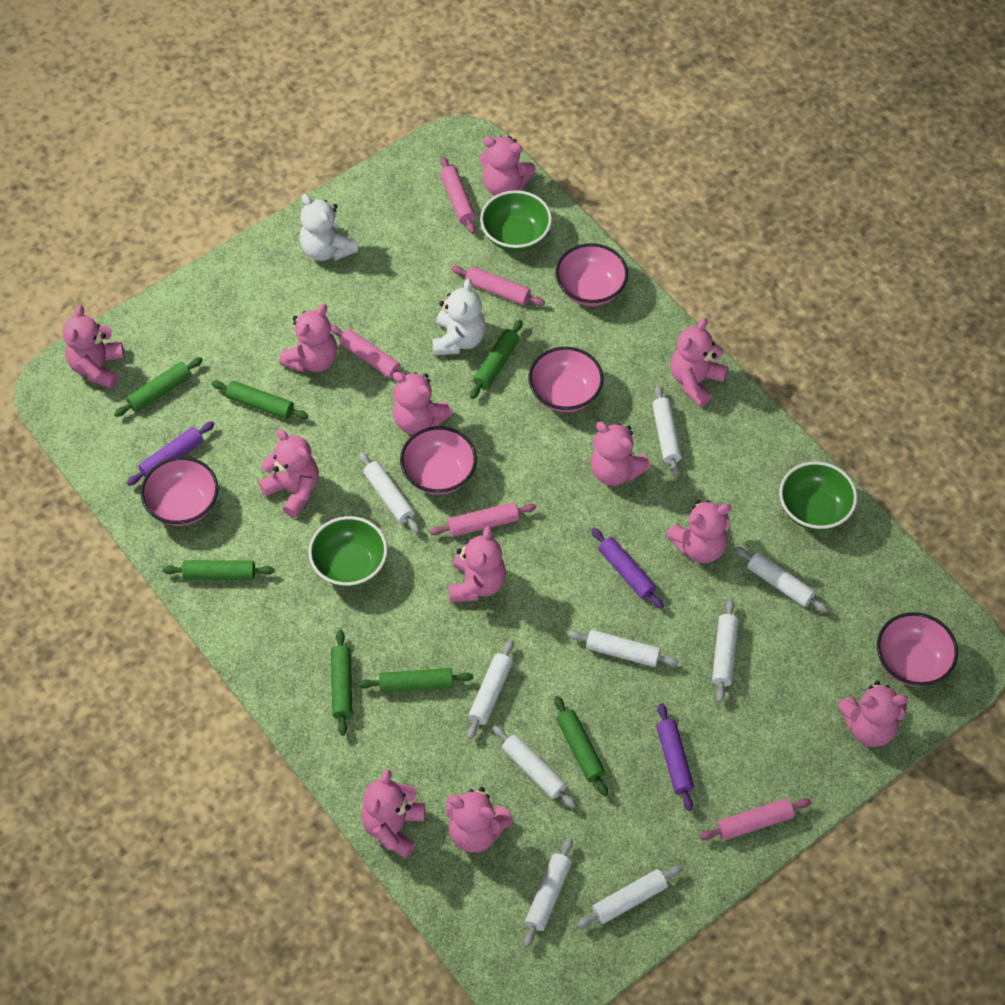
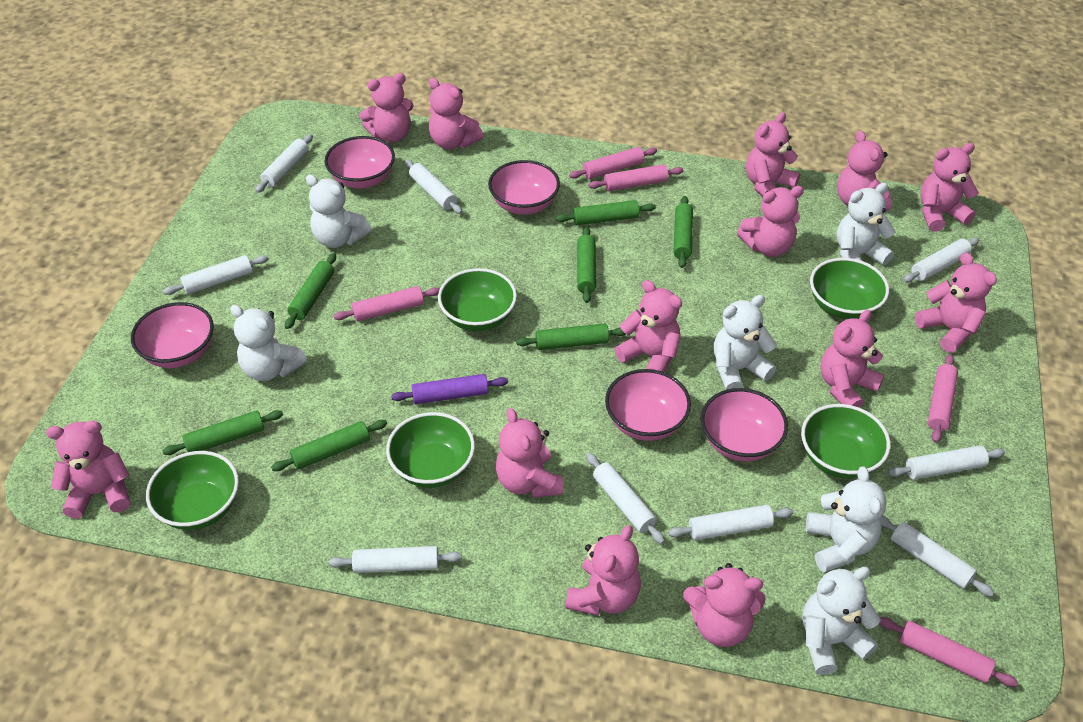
green bowl: [308,516,387,587] [480,190,552,252] [779,461,857,531] = 3 -> [146,451,239,530] [386,412,475,488] [438,268,517,331] [801,404,891,479] [810,258,889,319] = 5
pink teddy bear: [63,305,124,389] [258,429,319,518] [279,304,337,372] [361,769,425,858] [392,372,453,435] [446,787,513,853] [449,526,506,602] [479,136,536,196] [591,422,651,486] [666,500,731,563] [670,318,728,407] [839,681,908,747] = 12 -> [46,421,130,519] [360,73,413,143] [429,78,483,149] [496,408,564,498] [566,525,641,615] [614,280,682,372] [683,563,765,647] [737,186,804,257] [746,112,800,197] [820,310,884,408] [837,131,892,211] [915,252,997,353] [921,143,979,232] = 13
purple rolling pin: [127,421,215,486] [591,528,664,609] [656,703,694,811] = 3 -> [391,374,508,404] = 1
white teddy bear: [300,194,358,261] [432,279,486,355] = 2 -> [230,305,307,381] [306,174,372,248] [714,295,777,390] [803,567,880,675] [806,466,887,572] [837,183,896,265] = 6

